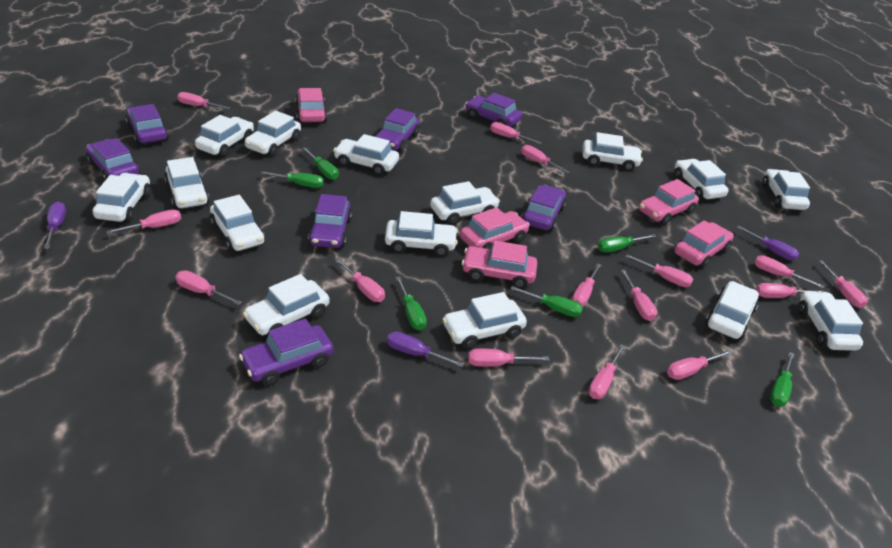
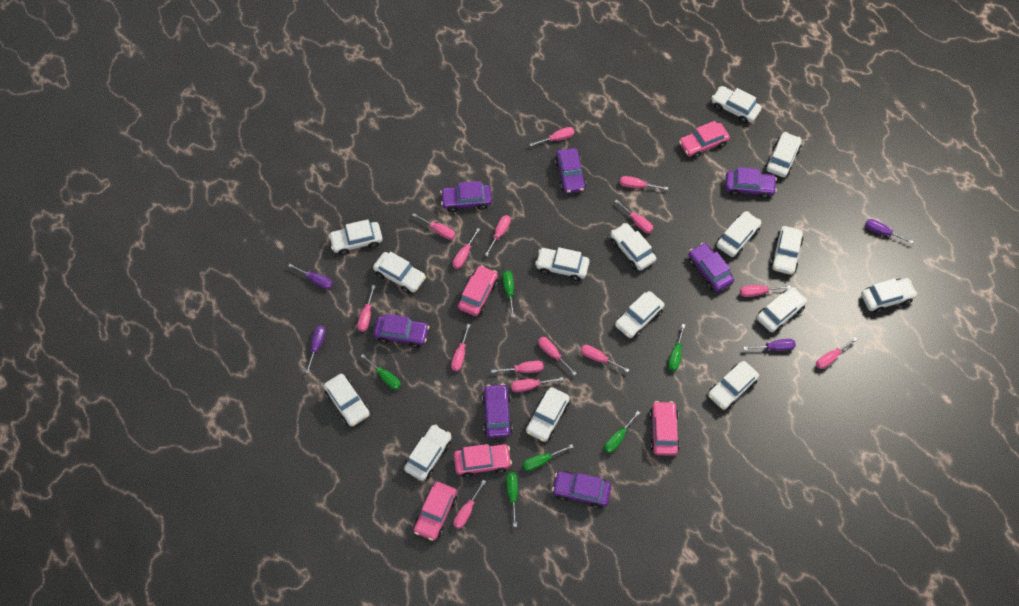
purple screwdriver: [44,202,66,249] [386,332,464,367] [736,226,799,261] = 3 -> [288,264,333,289] [305,325,326,374] [743,339,796,351] [865,219,914,244] = 4

